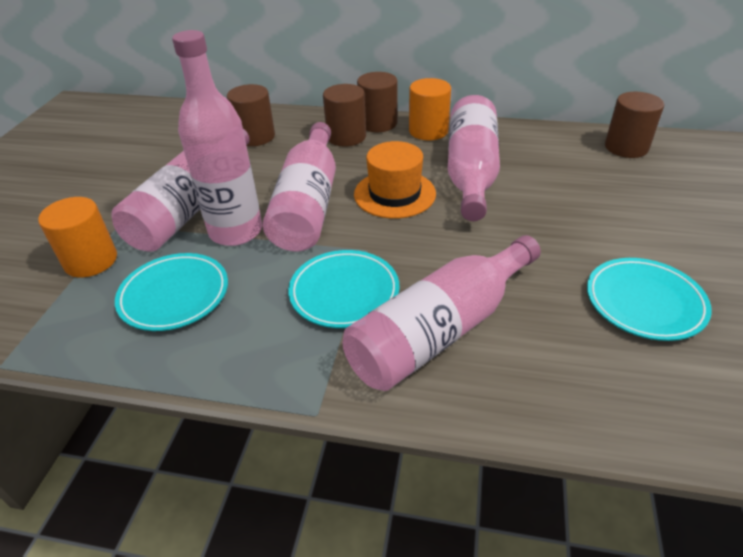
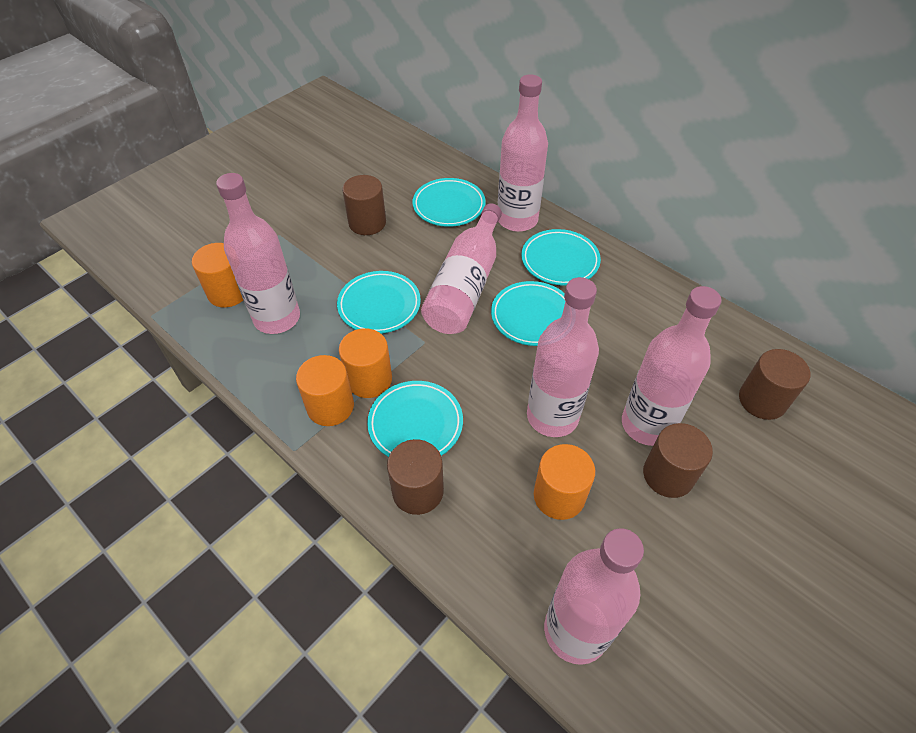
orange cylinder: [38,197,117,278] [409,78,451,140] = 2 -> [192,243,243,307] [296,355,354,426] [339,328,392,398] [534,444,595,520] = 4
orange hat: [354,141,436,219] = 1 -> none = 0
pink bottle: [111,129,250,252] [172,30,262,246] [263,122,336,251] [342,235,541,391] [448,95,500,221] = 5 -> [216,173,300,334] [421,203,502,334] [498,74,548,232] [527,277,599,437] [544,528,644,665] [622,286,721,446] = 6
turquoise plate: [115,253,228,331] [288,250,399,328] [587,258,712,341] = 3 -> [337,271,421,334] [367,381,463,457] [413,178,486,227] [491,281,565,346] [521,229,601,286] = 5

